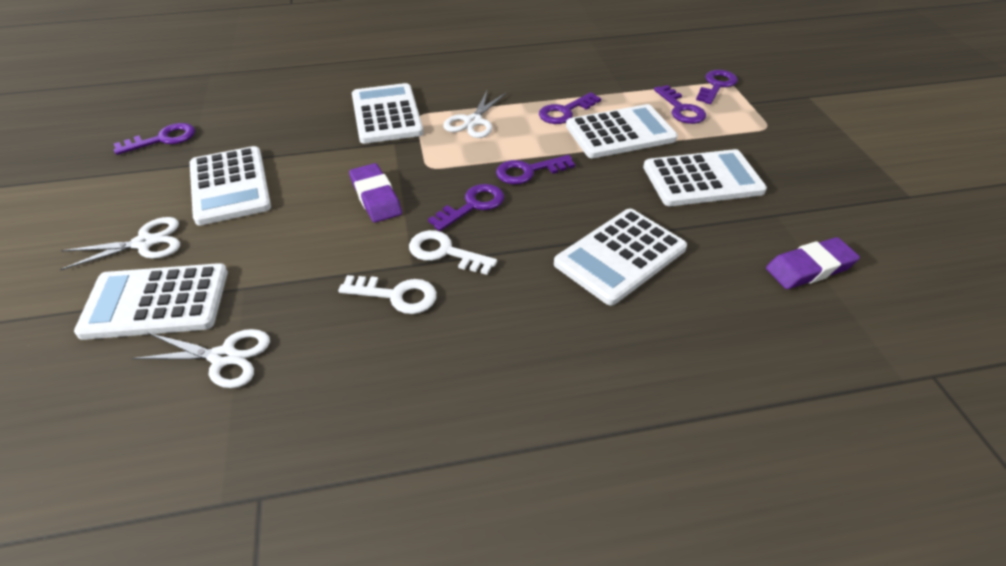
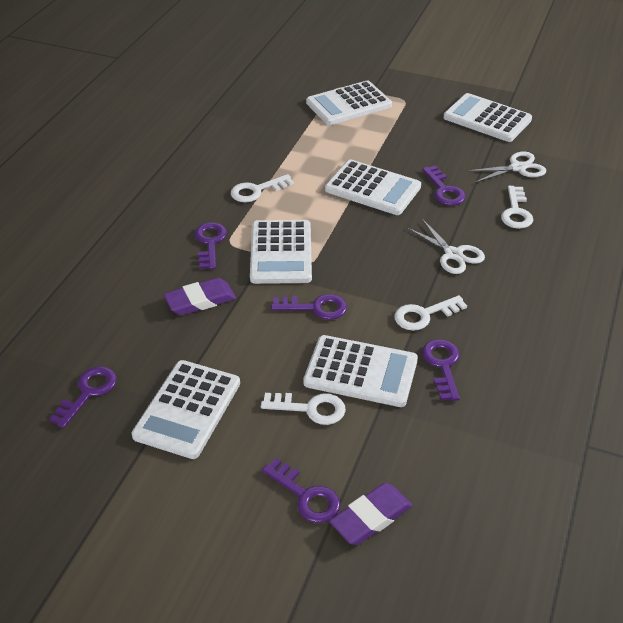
white key: [338,275,437,314] [409,230,497,275] = 2 -> [231,174,294,202] [261,393,346,425] [394,295,467,331] [501,186,533,229] = 4
white scissors: [60,217,180,270] [132,329,270,388] [443,91,506,138] = 3 -> [407,219,485,274] [467,152,546,183] = 2

